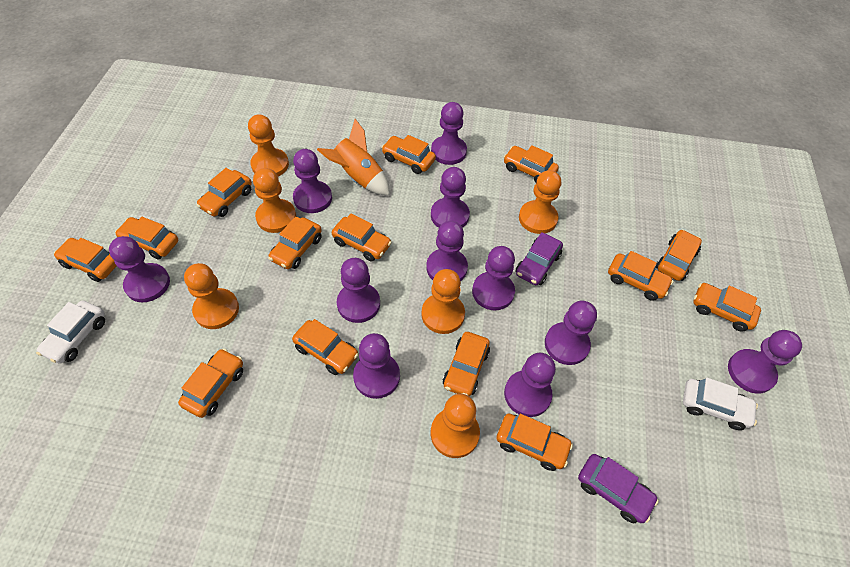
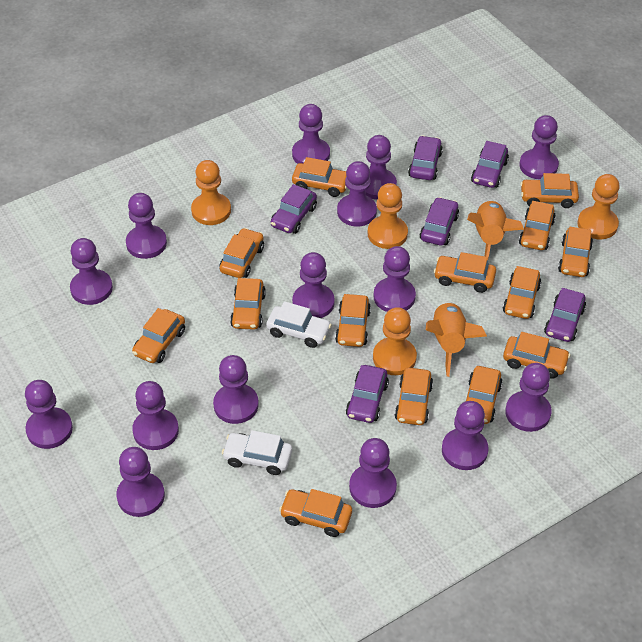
orange pawn: [184,263,239,329] [248,114,289,176] [253,168,296,233] [421,269,465,334] [431,394,480,458] [519,170,561,234] = 6 -> [191,160,231,225] [368,183,408,249] [373,307,417,375] [577,174,620,239] = 4
orange rocket: [317,119,390,195] = 1 -> [426,301,487,377] [467,200,524,260] = 2
purple car: [515,232,563,285] [578,454,659,523] = 2 -> [271,184,317,234] [346,365,389,423] [408,136,443,180] [420,197,459,246] [471,141,509,188] [544,288,586,342] = 6
purple pawn: [109,236,170,302] [293,149,332,213] [337,258,380,323] [353,333,400,399] [426,221,468,281] [431,102,467,165] [431,167,470,228] [472,246,515,310] [504,353,556,417] [545,301,597,365] [728,330,802,394] = 11 -> [25,380,73,449] [70,238,113,305] [116,447,165,517] [126,193,167,259] [132,381,179,450] [213,355,259,424] [292,104,330,164] [292,252,335,318] [337,161,377,226] [349,438,397,508] [365,135,397,200] [374,246,416,312] [442,401,489,470] [505,363,552,432] [520,115,559,179] = 15

